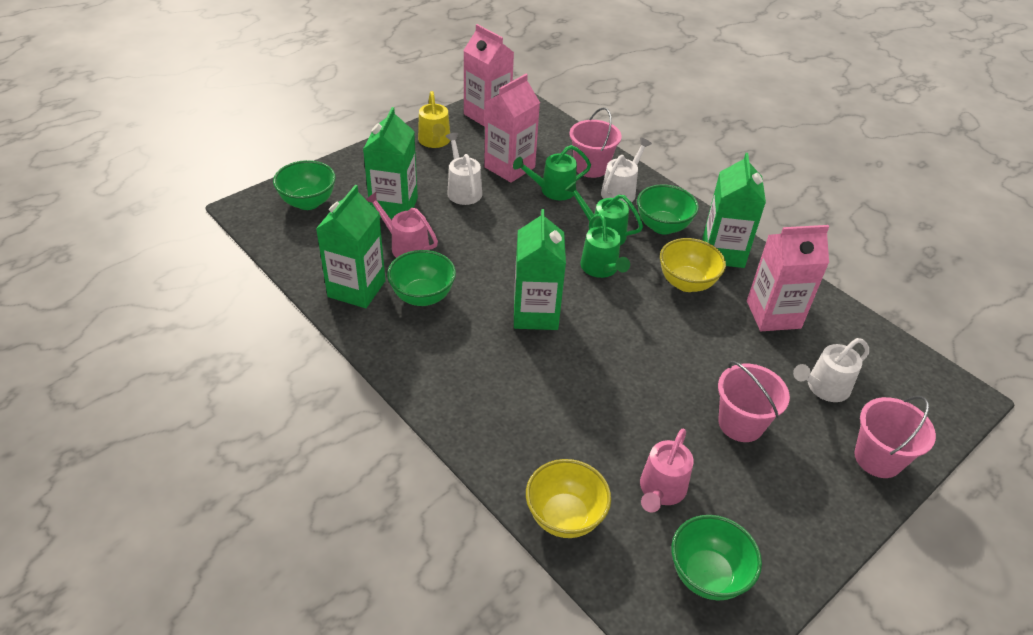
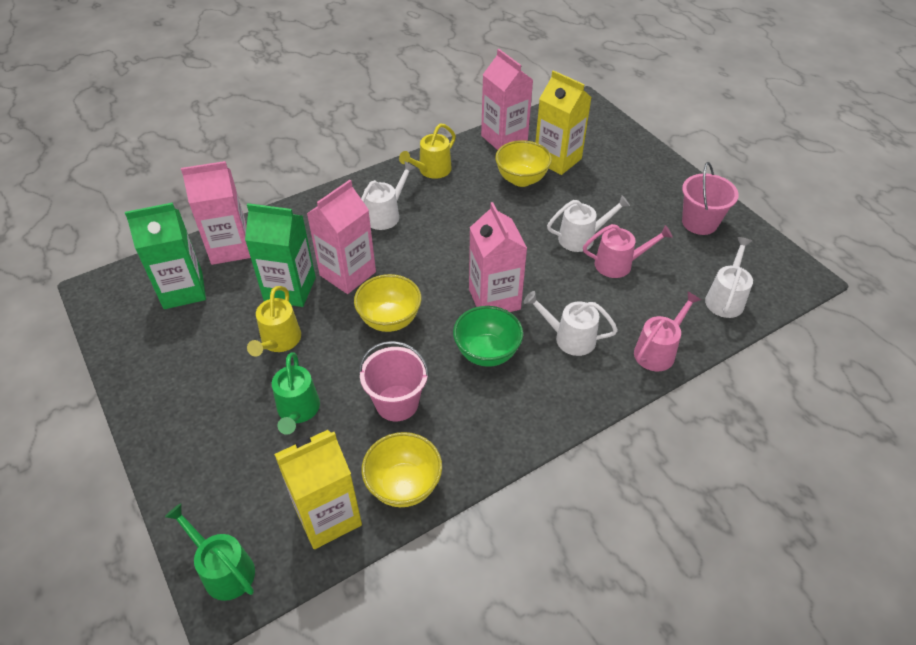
green bowl: [273,160,336,210] [387,250,456,306] [637,184,699,235] [671,515,762,600] = 4 -> [453,306,523,367] = 1
green carton: [316,185,386,308] [363,107,418,219] [514,209,566,330] [703,153,766,268] = 4 -> [125,202,206,309] [245,203,316,307] = 2
green watering can: [513,145,591,201] [565,181,643,245] [581,214,630,278] = 3 -> [165,503,255,601] [272,352,320,435] = 2
pink bucket: [569,107,622,178] [718,361,790,442] [854,396,936,478] = 3 -> [359,341,429,421] [682,162,739,235] = 2
pink carton: [463,24,514,127] [484,74,540,183] [747,225,829,331] = 3 -> [181,161,251,265] [307,180,376,294] [469,202,527,312] [481,49,533,150] = 4
white watering can: [446,133,482,205] [601,138,652,204] [793,338,869,402] = 3 -> [361,162,416,230] [524,291,618,356] [547,195,630,252] [705,237,753,318] = 4
yellow bowl: [526,459,611,538] [660,238,726,292] = 2 -> [354,274,422,332] [362,432,442,507] [495,140,552,187] = 3
yellow carton: none = 0 -> [274,430,362,549] [535,70,592,175] = 2
yellow watering can: [418,91,450,148] = 1 -> [247,286,301,357] [399,123,456,179] = 2

